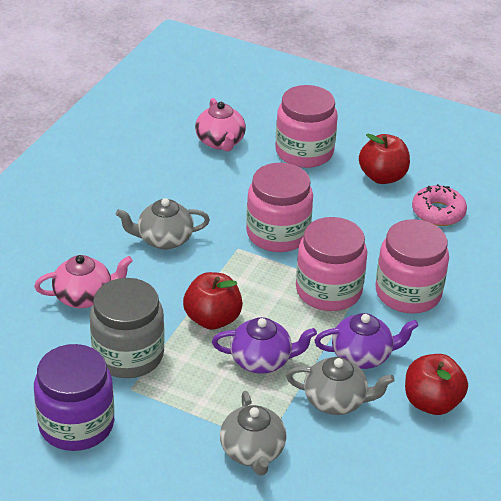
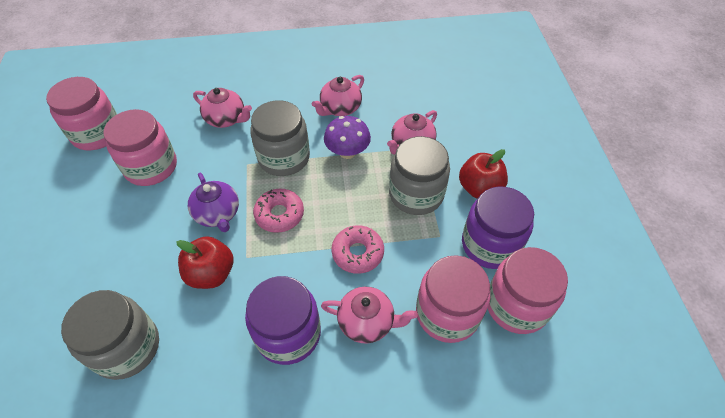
grey jar: [90,278,165,378] = 1 -> [61,290,159,380] [250,100,310,176] [389,136,450,215] = 3
grey teapot: [116,198,210,250] [220,391,287,476] [286,357,395,415] = 3 -> none = 0
pink donut: [412,184,467,226] = 1 -> [253,189,304,233] [331,225,384,274] = 2
pink teapot: [34,255,133,308] [195,98,246,151] = 2 -> [193,88,252,128] [312,75,364,116] [321,286,418,344] [387,110,437,155] = 4
purple jar: [34,344,114,451] = 1 -> [245,276,321,365] [462,186,534,269] = 2
purple mushroom: none = 0 -> [324,116,371,159] = 1
purple teapot: [212,317,317,374] [314,313,419,369] = 2 -> [188,173,239,232] = 1
red apple: [183,272,243,330] [359,134,410,184] [405,354,468,415] = 3 -> [176,236,233,289] [459,149,508,199] = 2

